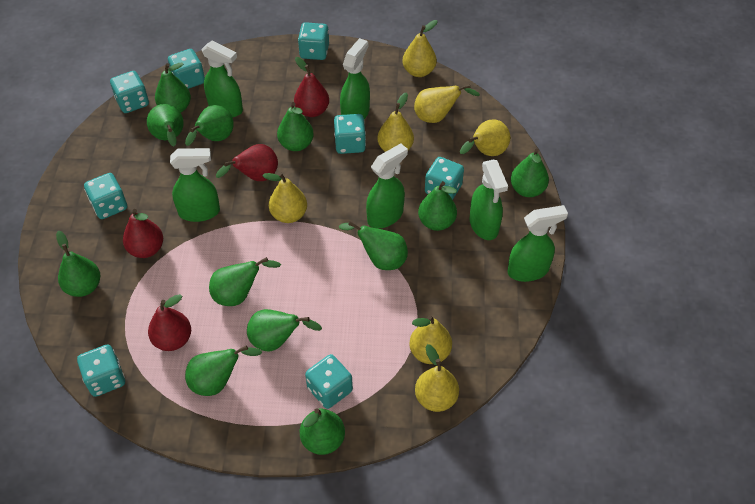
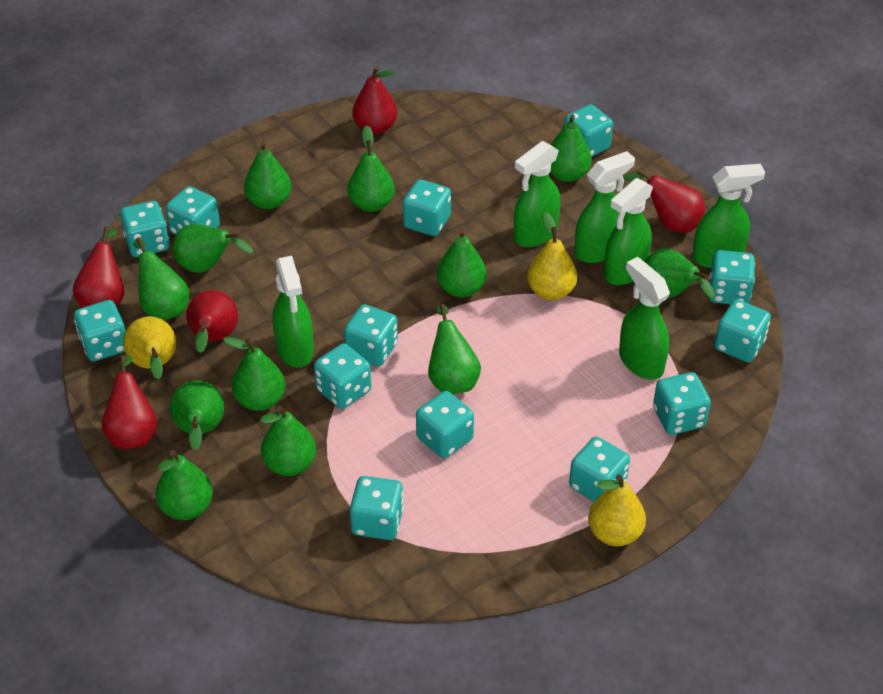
red pear: [123,209,163,258] [148,294,191,351] [216,144,278,181] [294,57,329,117] = 4 -> [73,227,124,308] [102,355,157,449] [186,290,238,353] [353,66,397,134] [623,169,705,232] = 5
turquoise dice: [77,345,125,397] [84,173,127,219] [110,71,149,113] [168,49,205,89] [298,22,329,60] [305,354,353,409] [334,114,366,154] [425,157,464,200] = 8 -> [74,300,126,361] [120,201,169,257] [165,186,220,235] [314,343,371,409] [344,304,398,366] [350,476,404,540] [403,179,451,236] [416,391,474,458] [564,104,613,157] [569,437,630,502] [653,372,711,435] [709,250,755,304] [715,300,771,362] = 13
yellow pear: [262,172,307,223] [377,92,414,152] [403,20,438,77] [409,315,452,364] [414,84,480,123] [415,344,459,412] [460,119,510,156] = 7 -> [123,316,176,379] [527,212,577,300] [588,474,646,546] = 3

